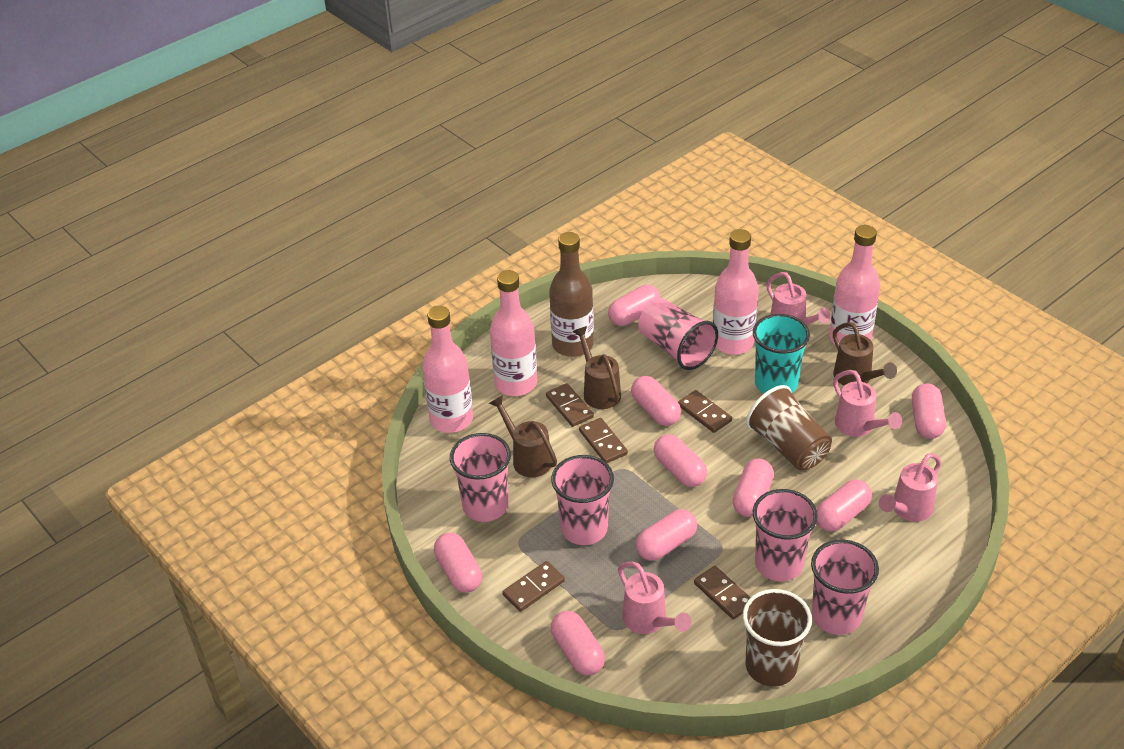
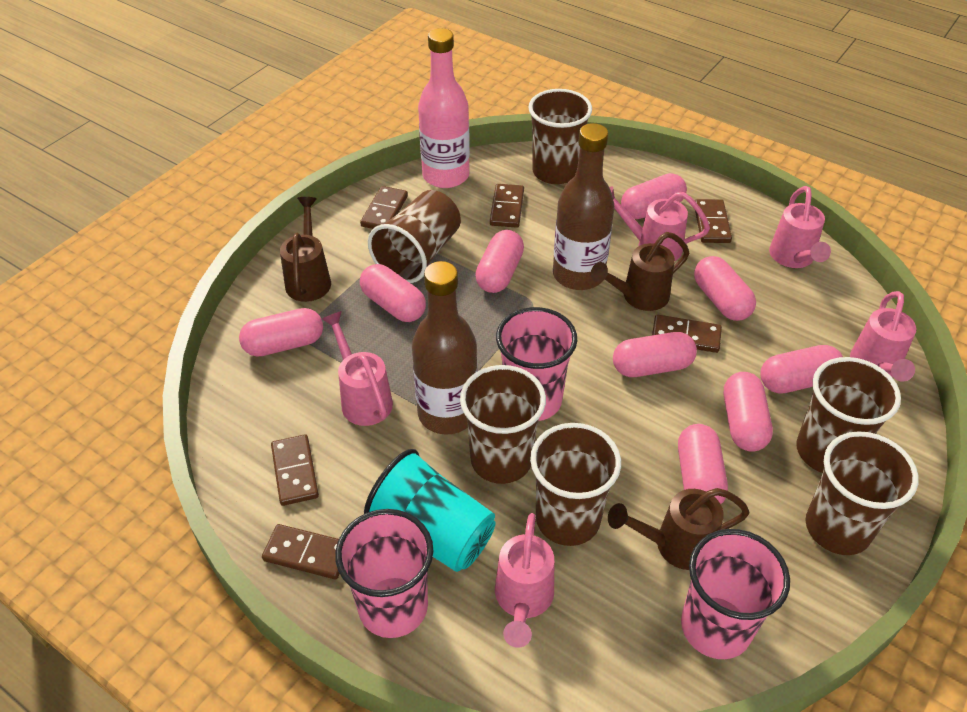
brown bottle: [549,232,594,357] = 1 -> [412,261,478,435] [553,123,614,290] = 2
brown cup: [743,589,812,687] [746,385,832,470] = 2 -> [368,190,461,283] [460,365,546,484] [528,89,592,184] [530,423,621,546] [796,357,901,473] [805,431,919,555] = 6
brown domino: [502,561,565,612] [546,383,594,427] [579,418,628,463] [678,390,732,433] [694,566,751,620] = 5 -> [262,524,340,579] [271,434,319,506] [360,186,408,229] [490,184,524,228] [652,315,722,353] [695,199,732,243] = 6
pink bottle: [422,306,473,433] [490,270,537,396] [713,229,759,355] [829,225,880,344] = 4 -> [418,28,470,188] = 1
pink cup: [450,433,511,522] [551,455,614,545] [638,298,718,370] [753,489,818,581] [811,539,879,635] = 5 -> [335,509,433,638] [496,307,577,421] [681,529,790,659] = 3
pink watering can: [618,562,691,634] [766,272,831,325] [833,370,902,437] [879,453,941,522] = 4 -> [322,311,393,426] [495,513,554,648] [609,186,710,261] [769,186,831,268] [850,291,916,381] = 5

